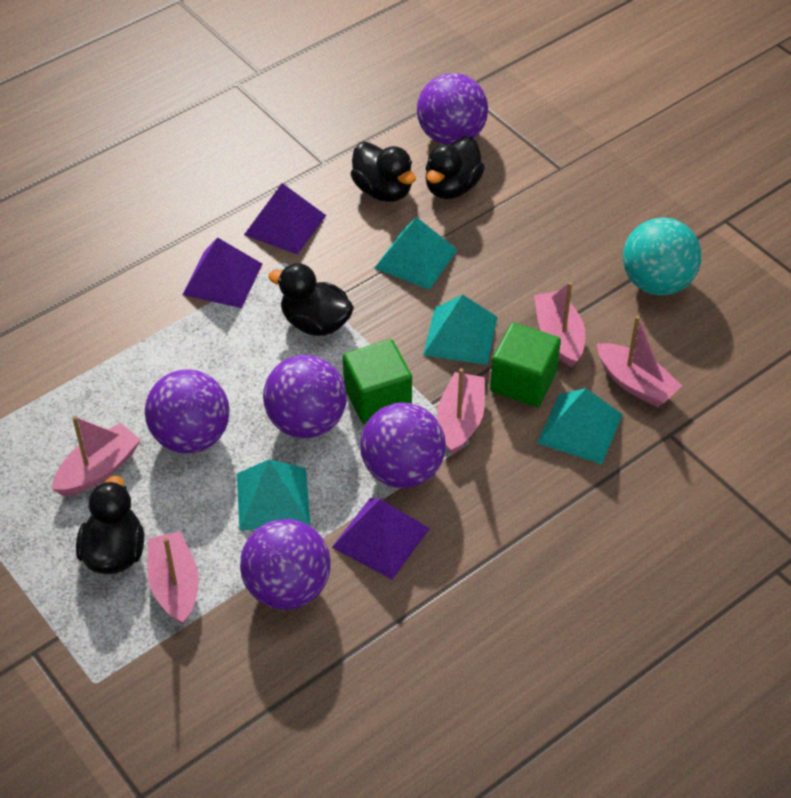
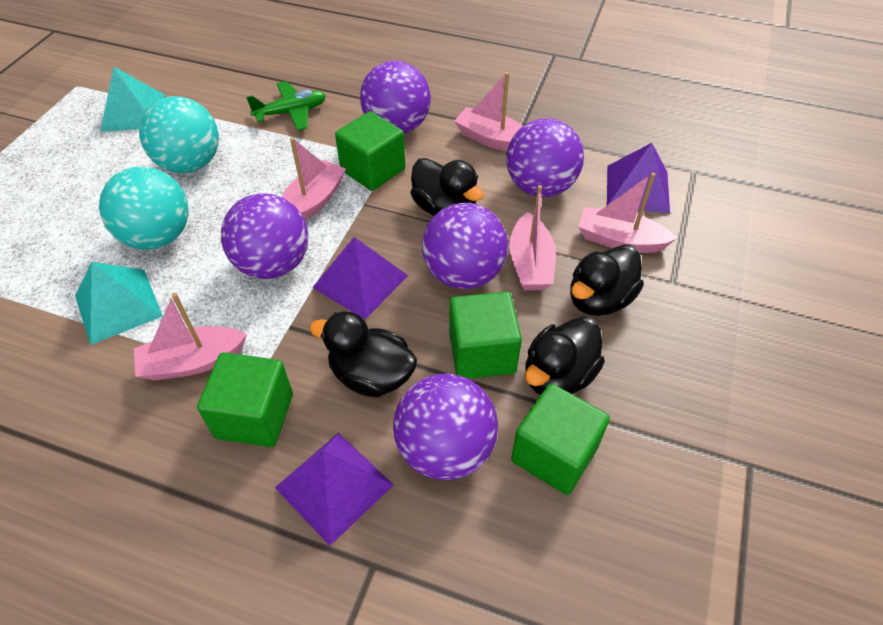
green cube: [343,339,412,424] [490,323,561,407] = 2 -> [197,352,293,447] [335,111,406,191] [449,292,522,379] [511,383,610,495] = 4
green plane: none = 0 -> [246,81,326,131] = 1
turquoise ball: [623,217,701,295] = 1 -> [99,167,189,250] [139,96,219,173] = 2
turquoise pyramid: [237,459,310,531] [374,217,457,290] [423,295,498,365] [537,388,623,464] = 4 -> [75,262,163,345] [100,67,165,132] = 2

